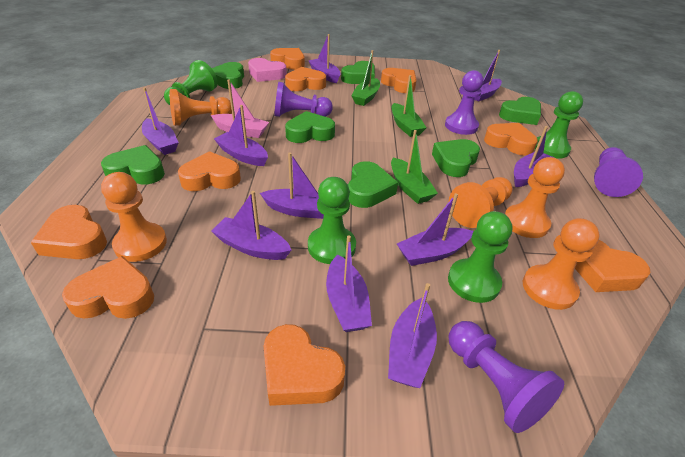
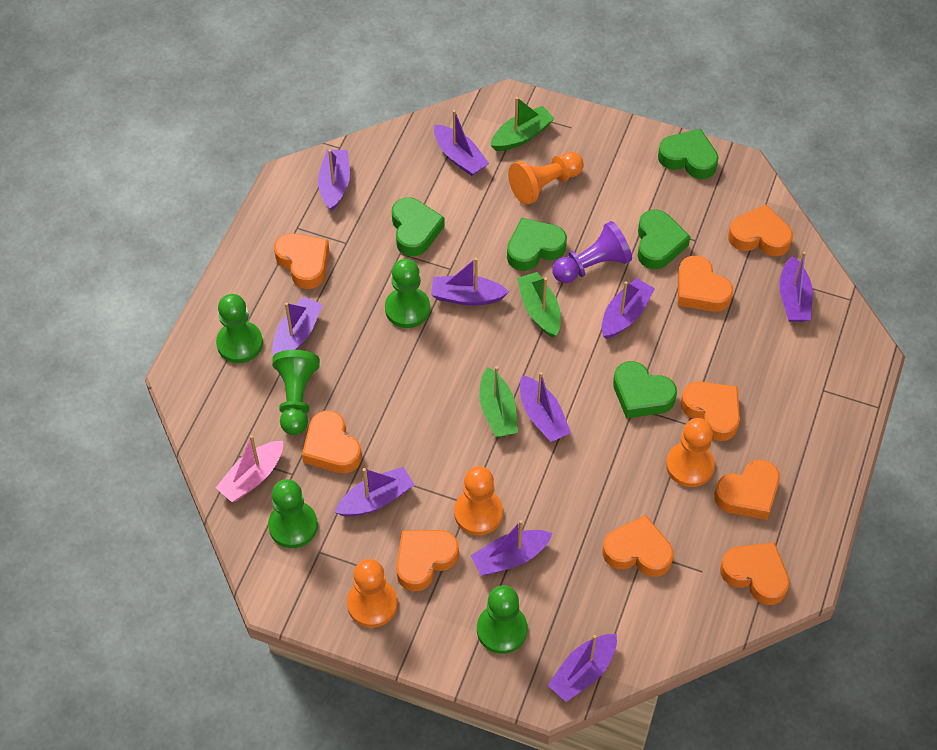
green heart: [101,145,165,185] [212,62,244,89] [285,111,335,143] [341,61,375,84] [348,161,398,208] [432,139,480,177] [499,97,541,125] = 7 -> [392,197,445,256] [507,218,567,271] [613,361,677,418] [637,209,691,269] [658,129,719,179] = 5
green pawn: [164,60,218,105] [308,177,356,264] [448,211,512,303] [535,91,583,159] = 4 -> [216,294,263,363] [268,479,318,548] [272,350,320,435] [385,259,430,328] [477,585,528,654] = 5
orange pawn: [101,172,167,262] [170,89,232,126] [449,177,513,228] [505,157,565,238] [523,218,600,310] = 5 -> [347,559,398,628] [454,466,503,535] [508,152,584,205] [666,418,715,487] = 4
pink heart: [248,58,287,82] = 1 -> none = 0
purple pawn: [274,82,333,117] [445,70,484,135] [448,321,564,433] [594,147,643,197] = 4 -> [552,221,632,283] = 1

